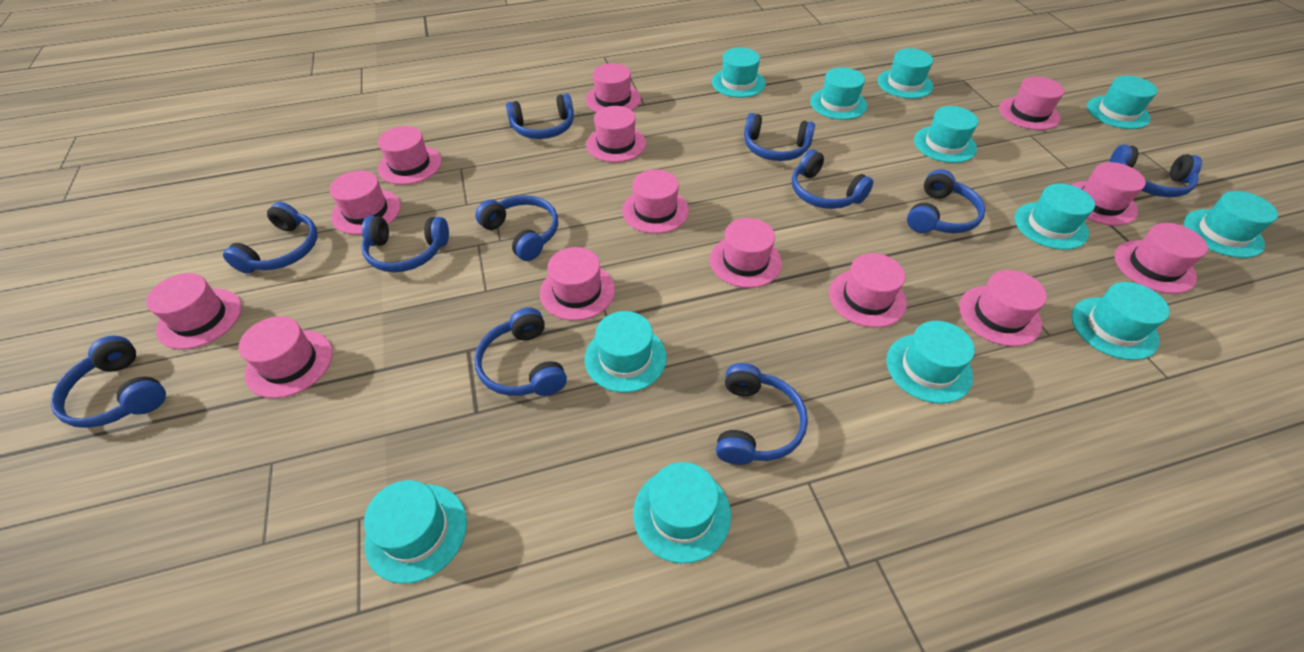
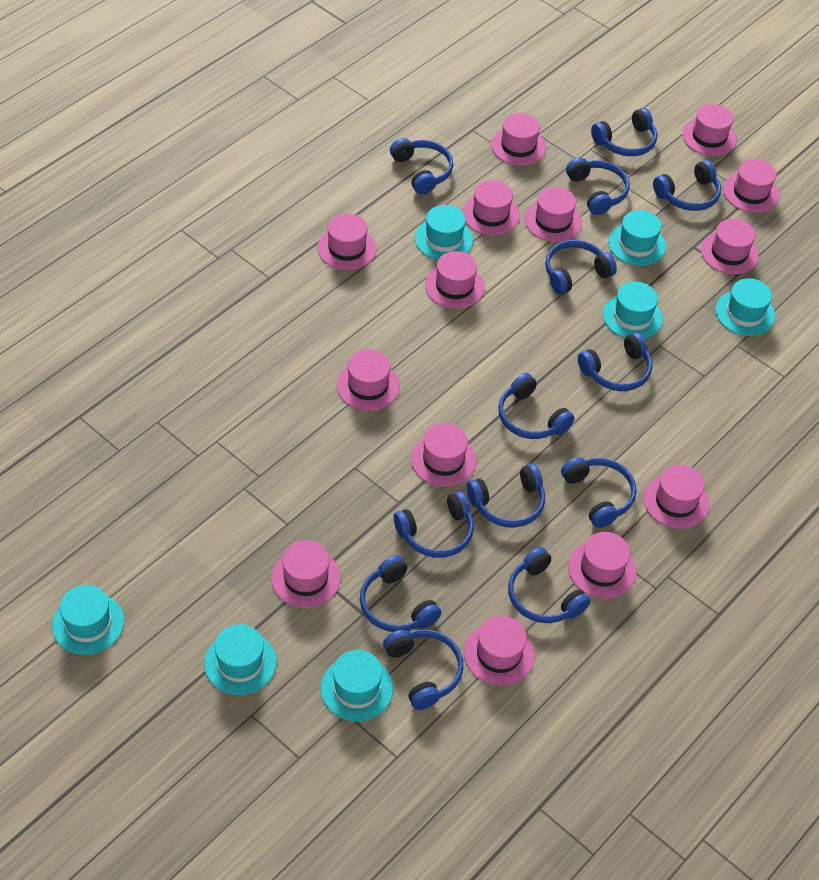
blue headphones: [51,336,166,428] [223,202,317,274] [361,216,449,272] [474,307,567,396] [475,195,558,261] [506,93,574,139] [716,363,808,465] [744,113,815,161] [792,149,873,209] [907,169,985,233] [1110,144,1202,197] = 11 -> [360,555,441,632] [383,630,463,710] [390,138,453,194] [394,491,474,558] [467,464,545,528] [498,373,574,439] [508,547,590,623] [545,240,617,295] [561,457,637,528] [566,158,630,215] [578,332,652,391] [591,108,657,156] [653,160,721,211] = 13
turquoise hat: [364,480,467,584] [585,311,667,393] [633,462,731,563] [712,48,766,98] [810,67,867,120] [877,48,933,99] [886,321,975,404] [914,106,978,163] [1015,184,1095,250] [1071,282,1170,360] [1087,76,1157,129] [1184,191,1278,258] = 12 -> [52,585,124,655] [204,624,277,695] [321,650,393,721] [415,205,473,260] [603,282,663,339] [608,210,666,266] [715,278,775,336] = 7

